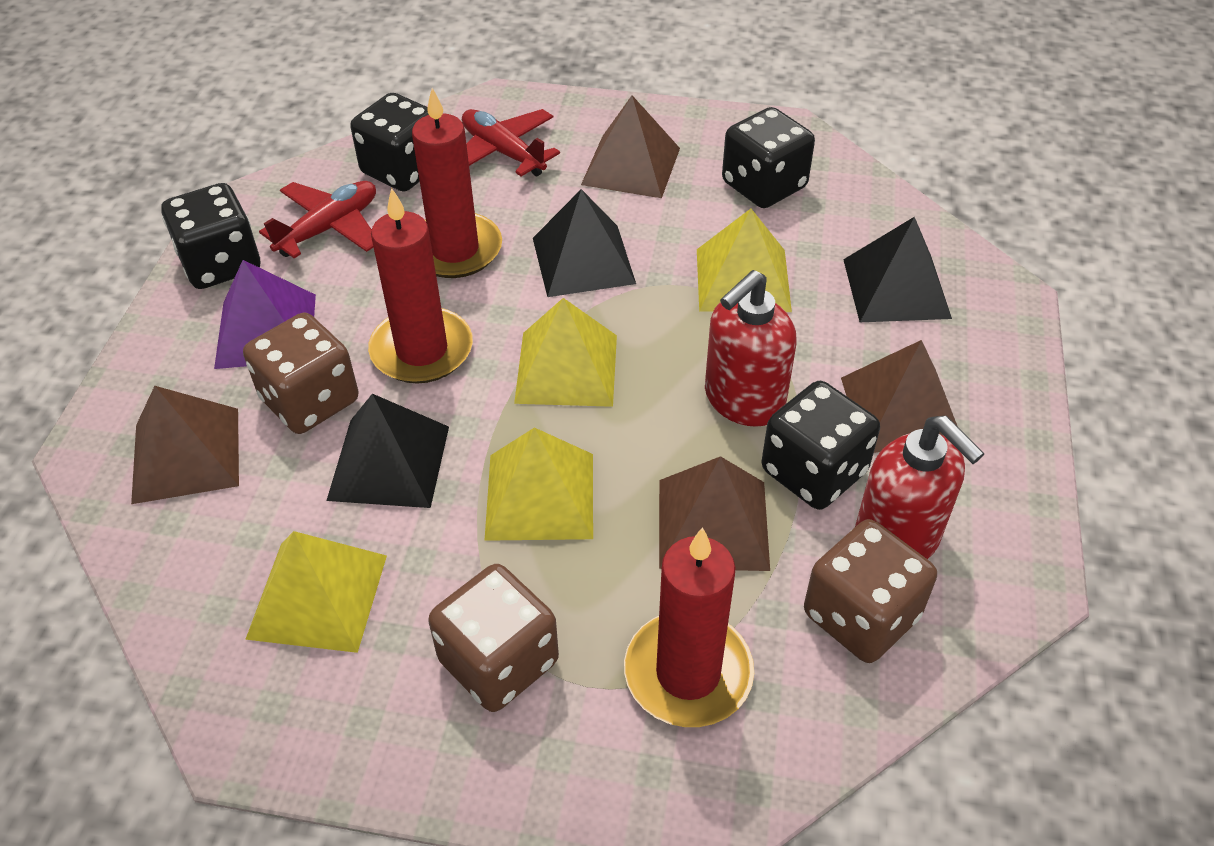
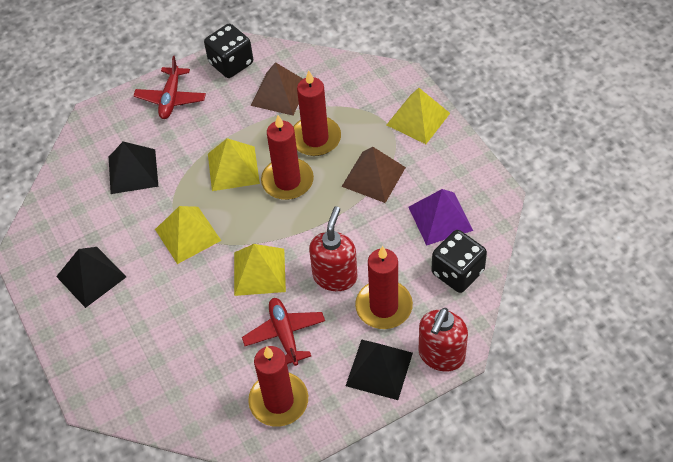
black dice: [161,183,260,289] [350,93,429,192] [722,107,815,208] [762,381,880,510] = 4 -> [204,24,253,78] [431,230,487,293] = 2
brown dice: [243,313,359,434] [428,564,559,712] [804,519,937,663] = 3 -> none = 0
brown pyramid: [131,386,239,504] [581,95,680,198] [659,456,770,571] [841,340,958,453] = 4 -> [250,62,303,115] [341,147,406,203] = 2
red candle: [368,188,473,384] [412,88,502,278] [624,527,754,727] = 3 -> [248,346,308,427] [261,115,314,200] [293,71,341,156] [355,246,413,329] = 4

